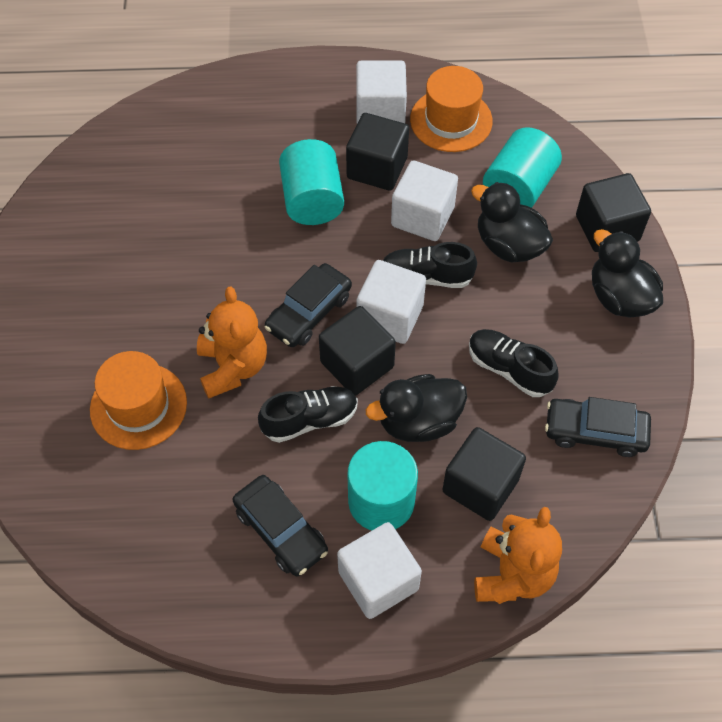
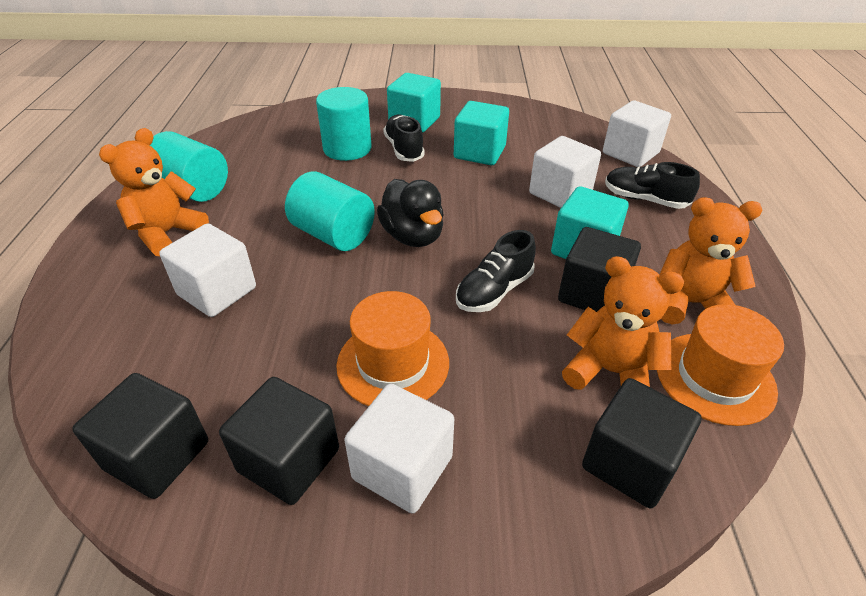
black car: [233,475,328,576] [265,263,352,347] [545,397,651,457] = 3 -> none = 0
black duck: [366,374,467,442] [471,182,553,262] [592,229,663,318] = 3 -> [377,179,444,247] = 1
orange teddy bear: [197,286,267,398] [474,507,562,604] = 2 -> [99,128,209,256] [562,256,684,390] [659,197,762,325] = 3
turquoise cube: none = 0 -> [387,73,441,133] [454,101,509,165] [551,186,629,259] = 3

